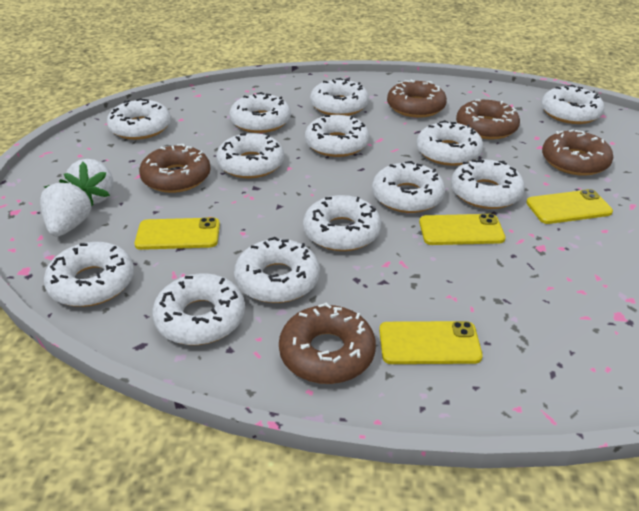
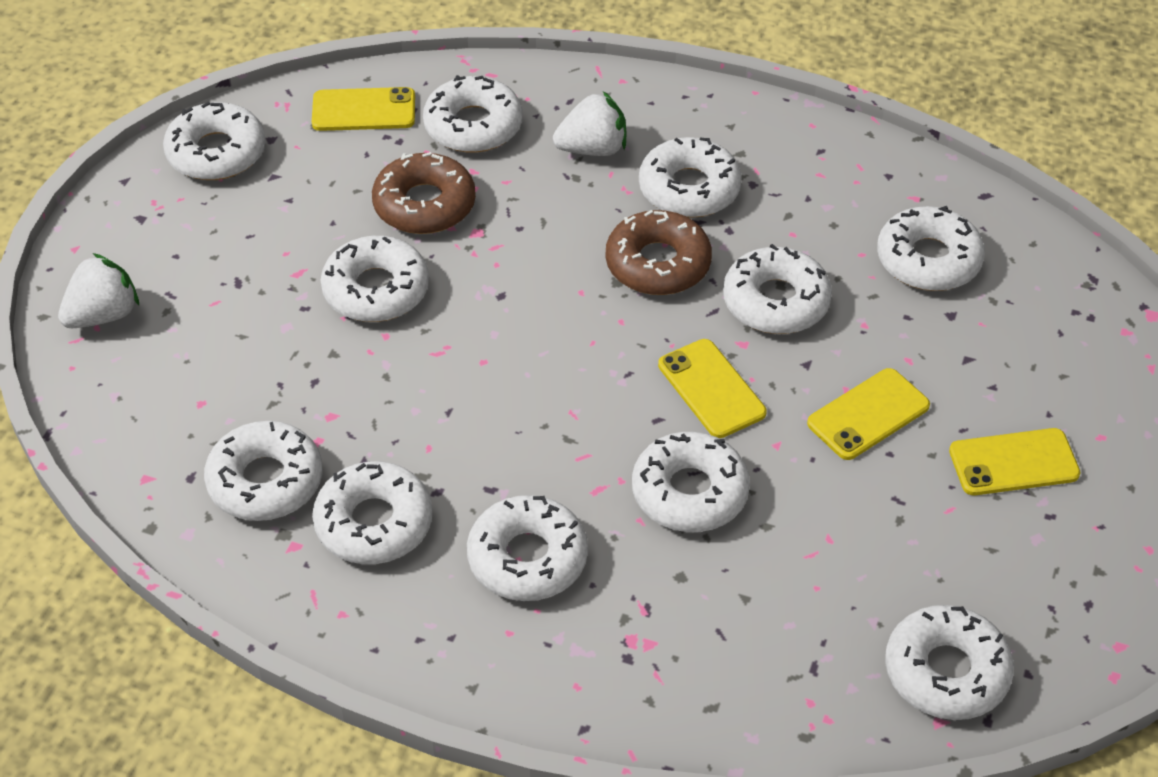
brown donut: [139,144,211,193] [279,303,376,384] [387,80,447,118] [456,100,520,139] [542,129,613,176] = 5 -> [372,152,476,234] [606,210,712,295] = 2
white donut: [44,242,134,307] [107,98,171,140] [152,274,245,345] [216,133,284,178] [229,92,291,133] [234,237,320,303] [303,195,381,251] [305,115,369,157] [310,78,369,116] [372,161,445,213] [416,120,483,166] [451,159,525,209] [541,85,605,124] = 13 -> [163,102,266,180] [204,421,323,521] [312,461,433,564] [321,236,429,322] [423,75,523,153] [467,495,588,601] [632,432,750,532] [639,137,742,218] [723,244,832,334] [877,206,985,291] [885,605,1014,720] = 11

